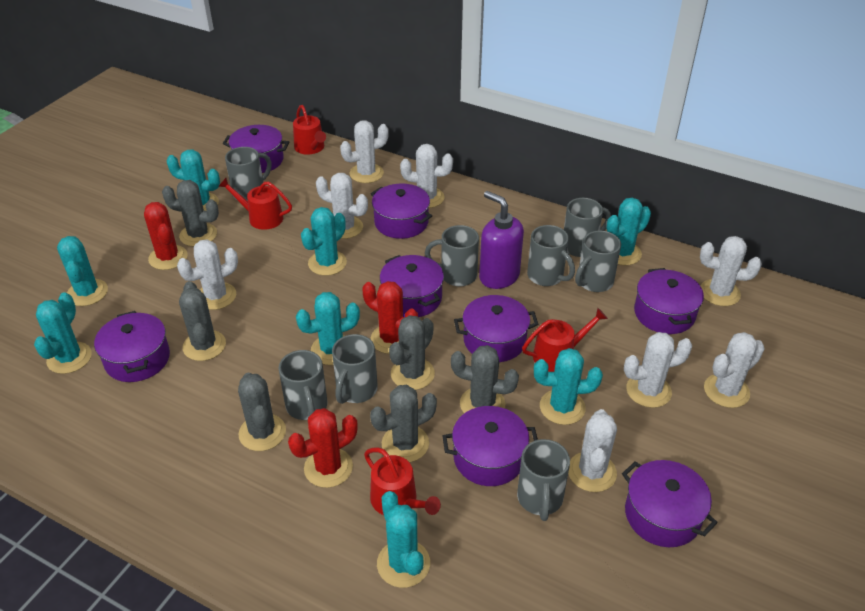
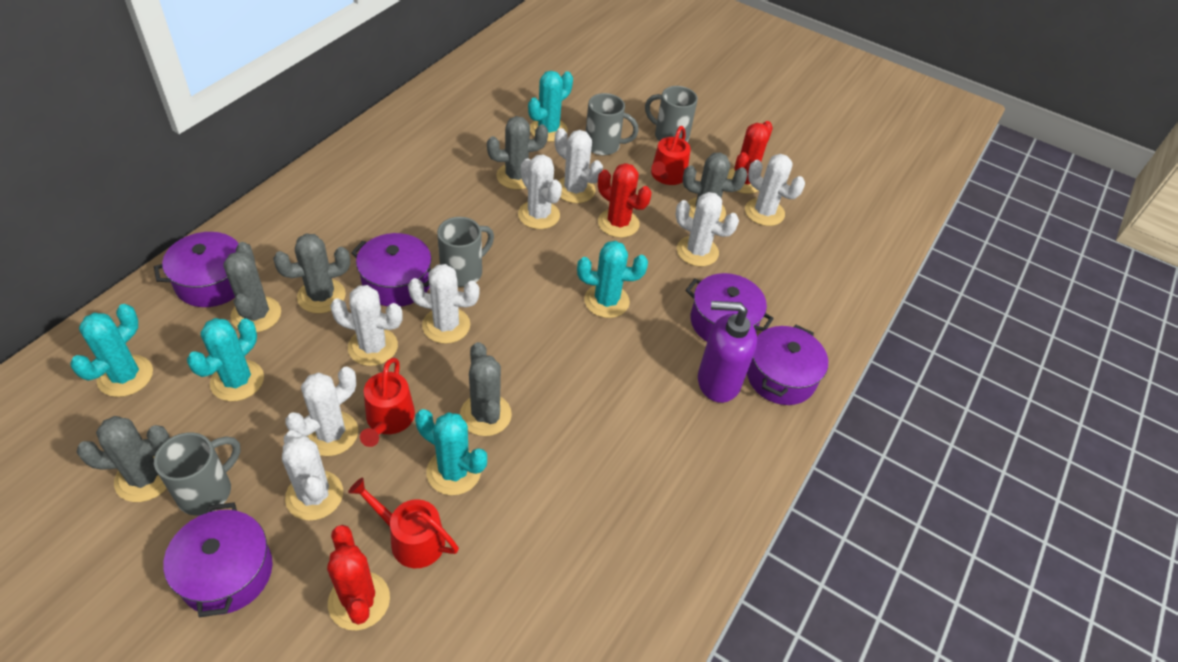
grey mug: [225,147,271,201] [279,350,328,420] [332,334,378,404] [425,225,479,286] [517,439,570,521] [527,225,575,286] [564,198,611,257] [575,231,621,292] = 8 -> [154,432,241,515] [437,217,494,287] [586,93,639,155] [645,86,698,142] = 4
purple pot: [94,311,170,382] [223,125,289,173] [371,183,432,239] [380,255,444,317] [442,406,538,486] [454,295,538,362] [622,460,718,547] [634,268,704,334] = 8 -> [154,232,250,307] [163,502,273,618] [351,233,432,307] [686,273,774,341] [747,325,828,405] = 5
red watering can: [218,178,292,230] [293,105,326,155] [364,448,441,515] [522,308,608,372] = 4 -> [348,478,459,568] [360,358,415,447] [651,126,691,185] = 3
turquoise cactus: [34,292,92,374] [57,236,108,306] [166,149,220,211] [296,292,360,365] [301,207,347,276] [377,491,430,588] [534,348,603,425] [607,198,651,265] = 8 -> [70,304,153,397] [187,318,264,401] [415,409,487,495] [528,71,573,142] [577,241,648,318] = 5

